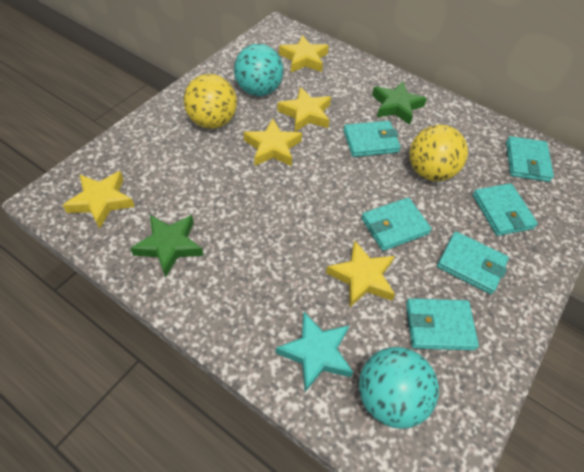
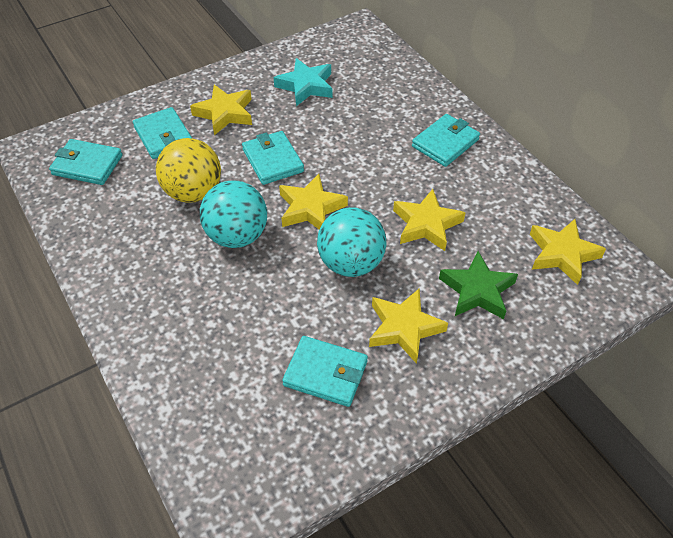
green star: [130,215,204,278] [372,81,427,125] = 2 -> [439,251,518,319] = 1
turquoise wallet: [343,121,401,157] [361,198,432,251] [406,298,479,350] [437,231,509,294] [473,183,538,236] [506,136,554,182] = 6 -> [49,139,122,185] [133,107,192,159] [242,131,304,185] [282,336,368,407] [412,114,480,167] = 5
yellow ball: [183,74,237,129] [409,125,468,181] = 2 -> [156,138,221,203] = 1

